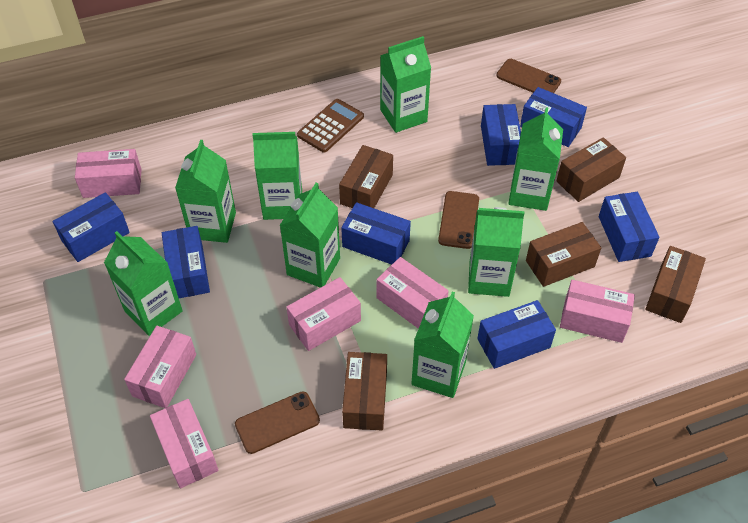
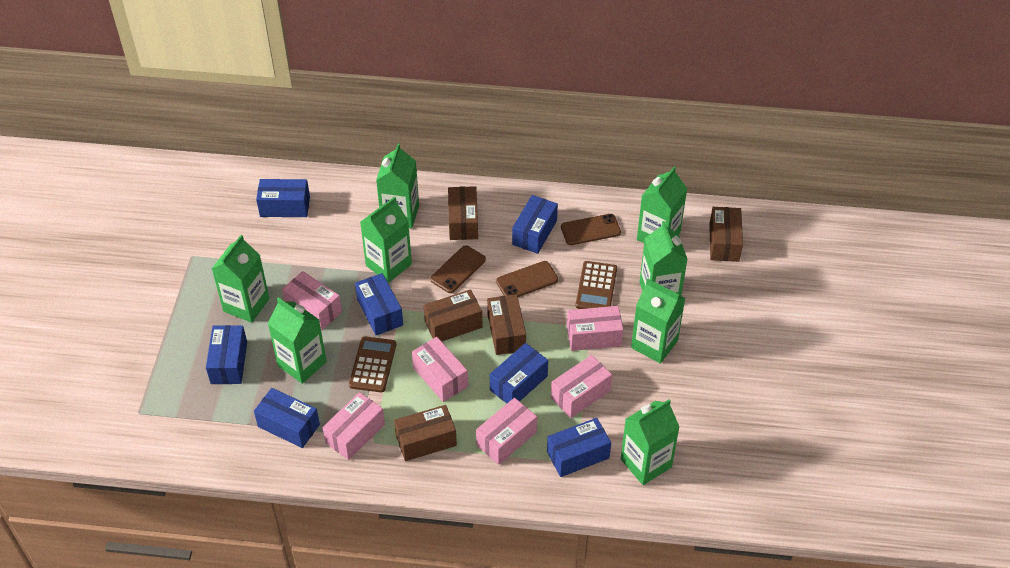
brown calculator: [297,99,364,153] = 1 -> [349,336,396,392] [576,261,617,309] = 2

